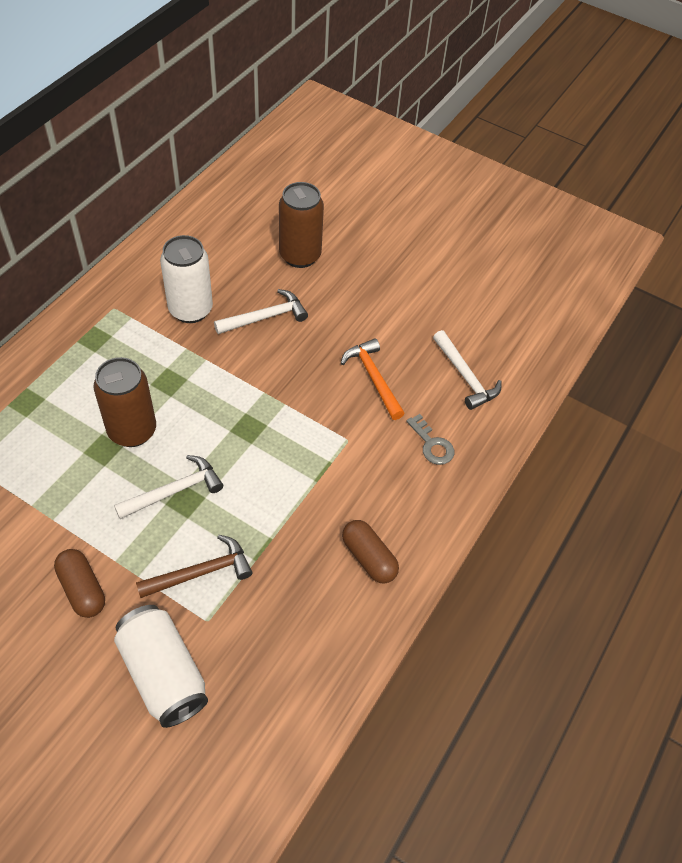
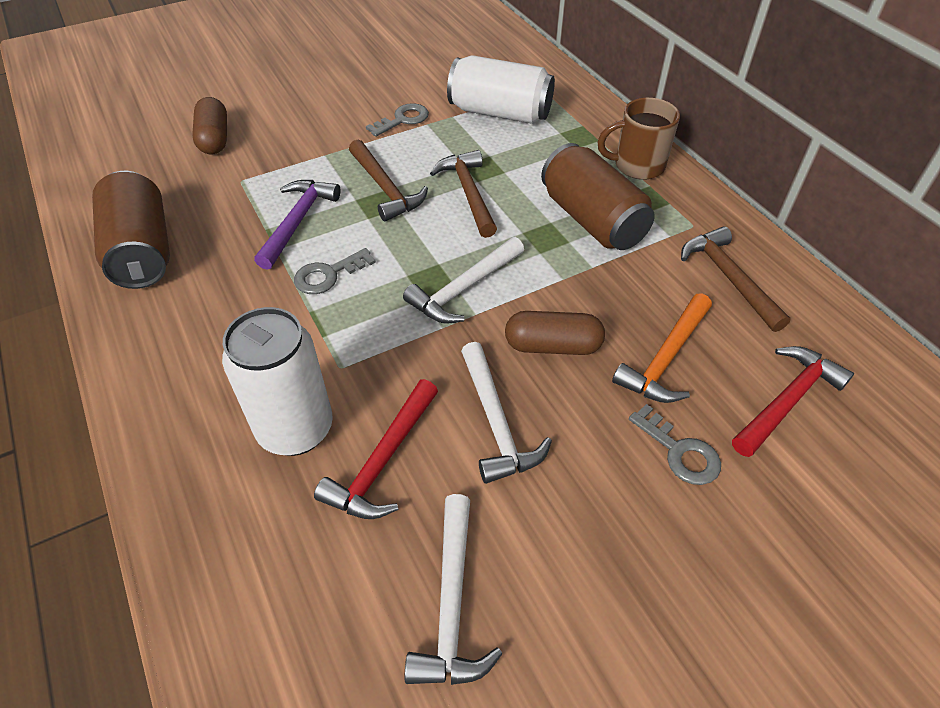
brown hammer: [136,535,253,598] = 1 -> [349,140,428,221] [430,150,497,238] [681,226,791,332] = 3
brown mug: none = 0 -> [597,98,680,180] = 1
grey key: [406,414,454,465] = 1 -> [294,248,376,294] [366,103,429,137] [629,404,721,485] = 3
purple hammer: none = 0 -> [254,180,341,270] = 1
red hammer: none = 0 -> [314,379,438,519] [732,346,854,457] = 2

